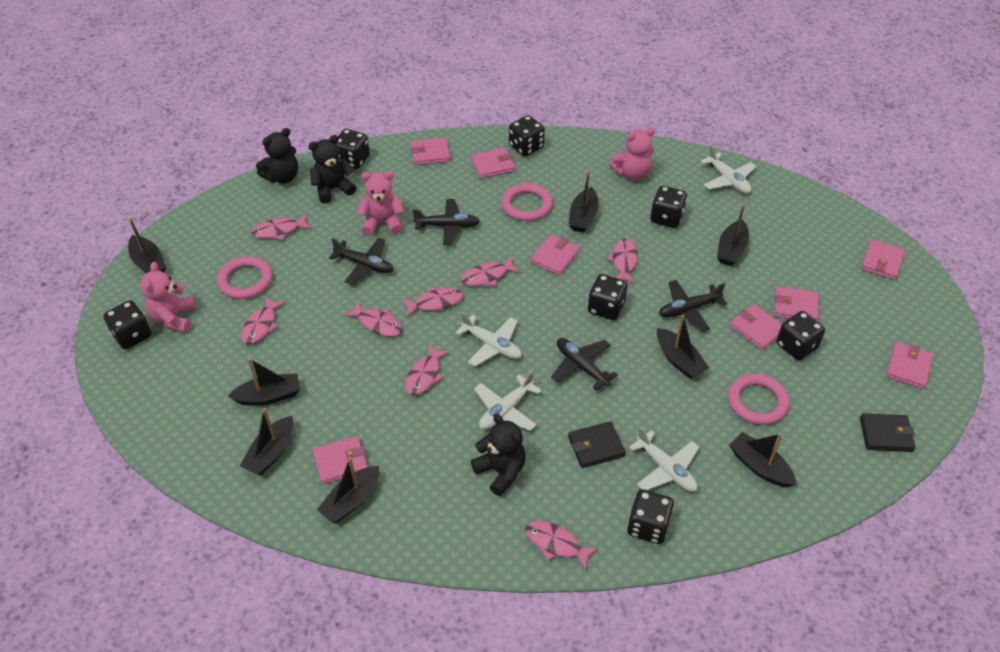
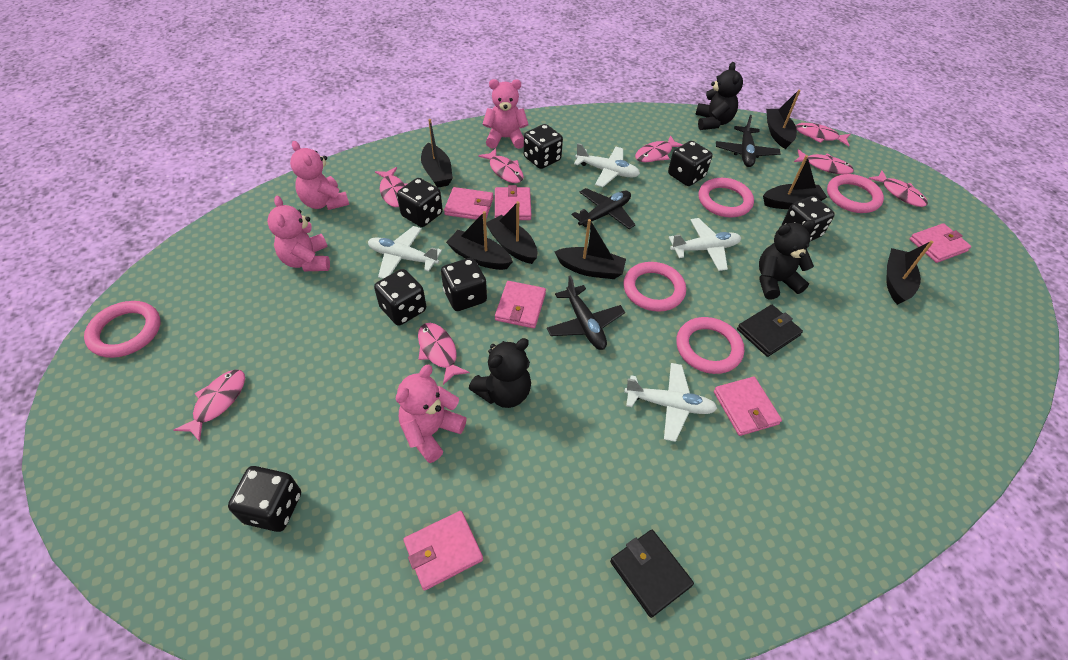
black boat: [128,218,166,273] [228,358,300,406] [240,408,293,475] [317,457,379,523] [569,171,599,233] [657,315,709,379] [717,204,749,266] [729,432,797,487] = 8 -> [421,119,453,188] [446,211,513,270] [486,201,537,264] [554,219,626,279] [763,155,827,209] [766,90,801,149] [886,241,933,305] = 7
black plane: [329,238,394,285] [412,199,480,245] [551,338,618,391] [659,280,727,332] = 4 -> [547,276,625,350] [572,188,635,230] [716,115,780,167] = 3
pink ring: [217,256,272,299] [501,183,552,221] [728,374,789,425] = 3 -> [84,301,160,358] [624,262,686,312] [676,317,744,374] [698,178,754,218] [827,174,884,213] = 5
pink teddy bear: [140,262,196,333] [357,171,404,236] [609,127,655,180] = 3 -> [267,196,330,271] [290,141,349,210] [396,365,467,463] [482,79,529,149] = 4
pink wallet: [312,436,368,484] [410,138,450,165] [471,148,515,179] [530,235,579,275] [730,304,782,350] [774,286,819,321] [861,239,905,280] [886,342,933,389] = 8 -> [403,511,483,591] [444,187,493,220] [495,185,531,220] [495,281,546,328] [714,377,782,436] [910,223,971,263] = 6

